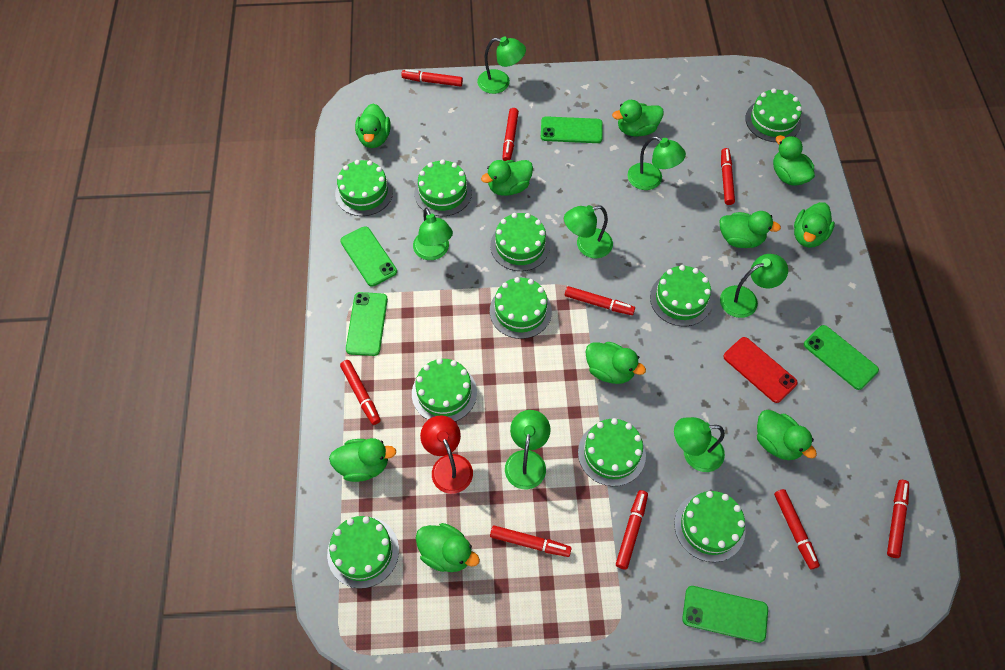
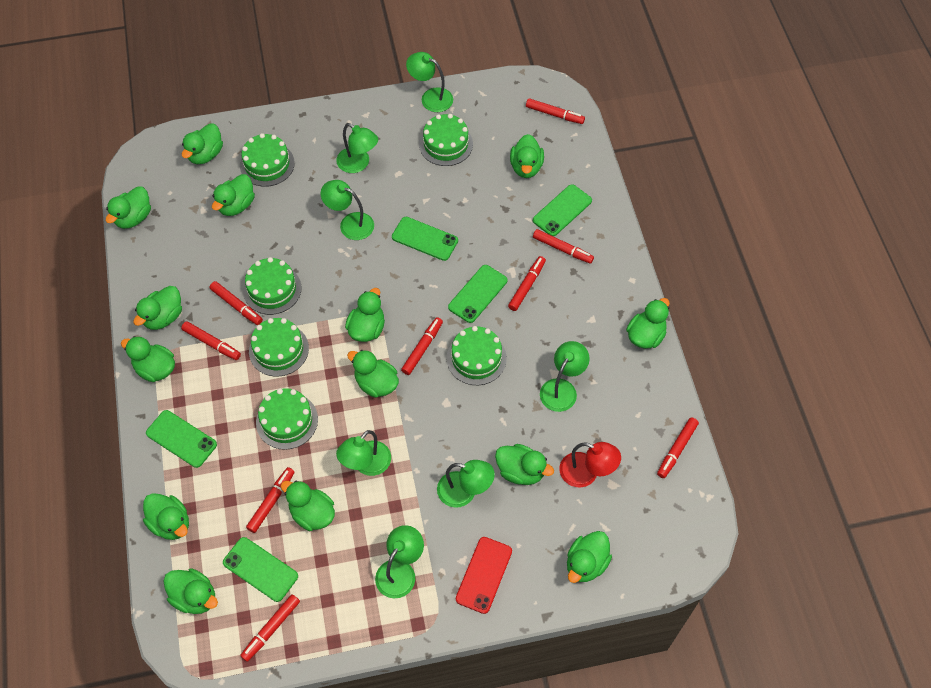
green cake: [327,516,399,589] [335,160,393,216] [412,358,477,421] [414,159,472,216] [490,213,550,271] [490,277,552,339] [578,418,646,486] [650,265,712,326] [674,491,746,562] [745,88,802,142] = 10 -> [240,133,295,187] [243,257,302,315] [249,318,309,377] [256,388,318,450] [419,114,473,166] [447,326,507,385] = 6
green duck: [329,438,396,482] [355,103,390,148] [416,523,480,572] [481,160,533,196] [585,342,646,384] [612,100,664,137] [719,211,781,248] [757,410,817,460] [773,135,815,186] [794,202,835,248] = 10 -> [106,186,151,229] [121,336,175,382] [133,286,182,330] [143,493,189,540] [164,568,218,614] [182,124,223,164] [212,174,255,216] [281,481,335,531] [345,288,385,342] [347,350,399,398] [495,444,554,485] [510,134,544,178] [567,531,612,583] [626,298,670,349] = 14

